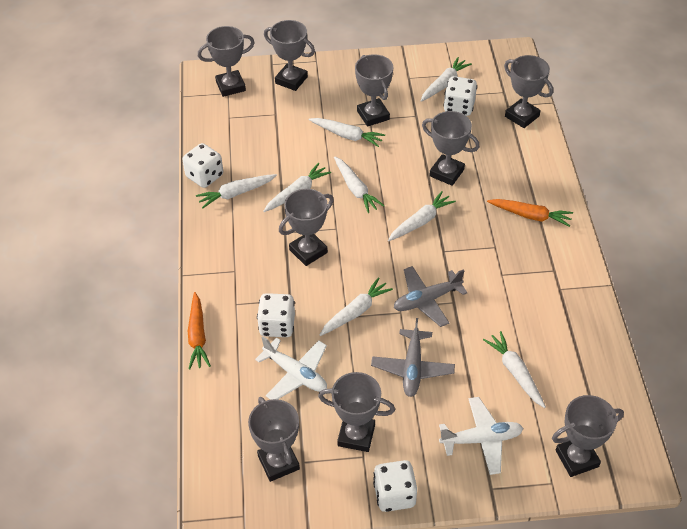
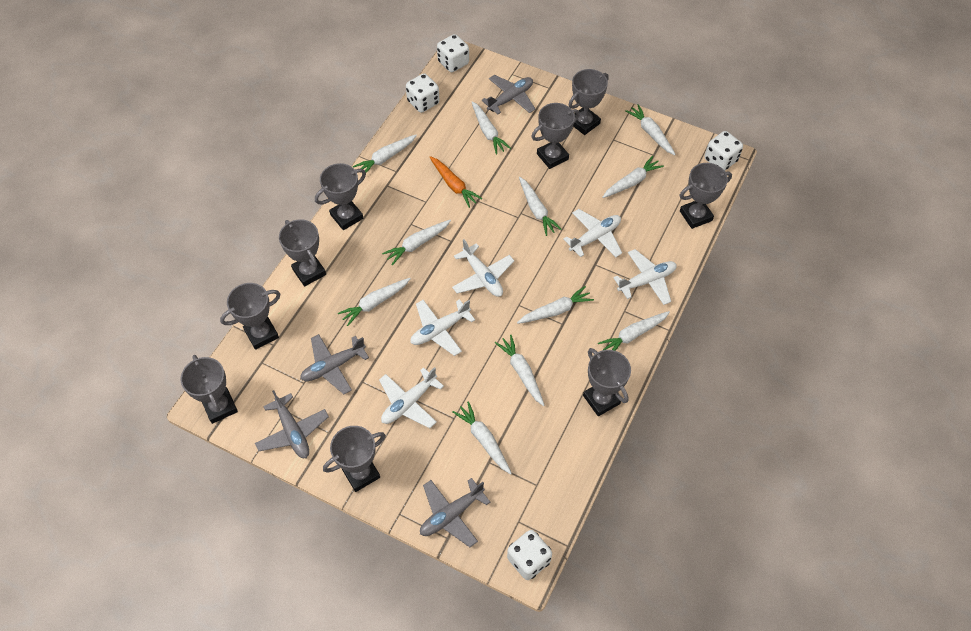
grey plane: [371,318,455,397] [394,266,468,327] = 2 -> [255,390,329,458] [300,334,369,394] [420,478,490,547] [481,75,535,114] = 4
orange carrot: [188,292,211,369] [487,199,573,227] = 2 -> [430,156,483,208] = 1
white carrot: [196,174,277,208] [263,163,331,212] [309,118,385,147] [320,277,393,336] [334,157,385,213] [388,191,456,241] [421,57,472,102] [483,331,546,408] = 8 -> [338,278,411,326] [353,135,417,173] [382,220,451,266] [453,401,512,474] [472,101,511,154] [495,335,545,406] [517,286,594,324] [519,177,562,236] [598,311,670,351] [602,156,664,198] [625,104,676,155] = 11
white plane: [255,337,327,400] [439,397,523,475] = 2 -> [379,367,444,428] [410,299,475,356] [452,239,514,297] [564,209,622,257] [613,249,677,305] = 5

